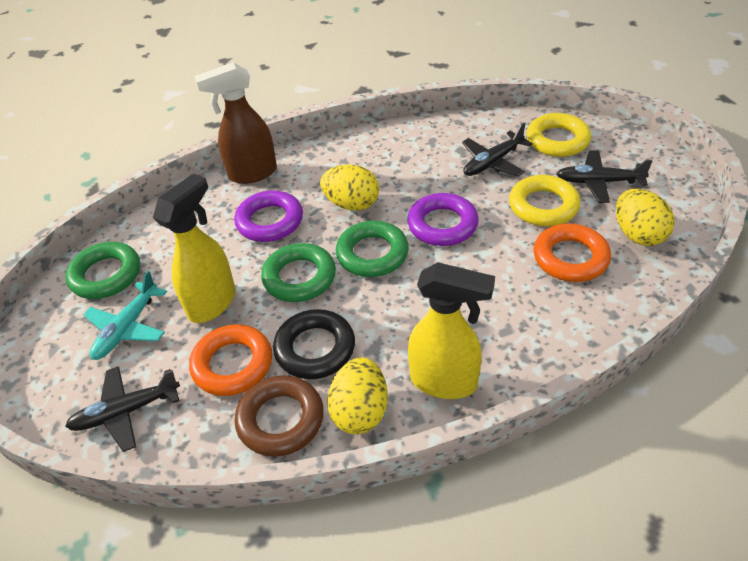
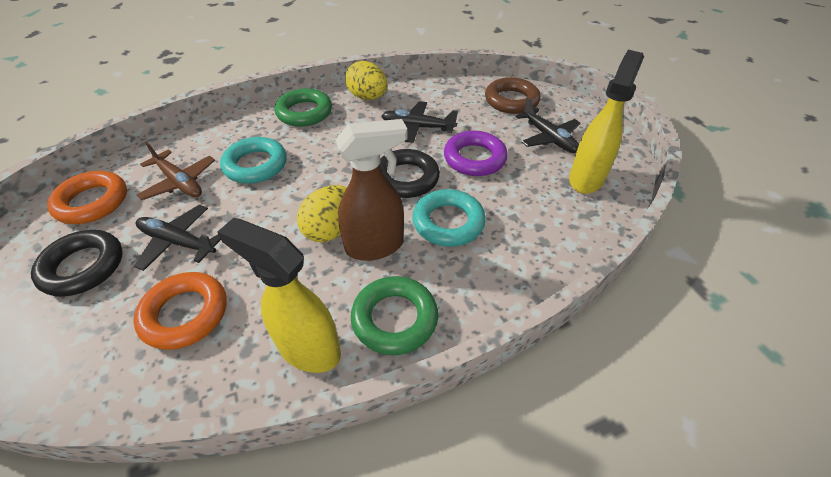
black ring: [273,309,355,379] = 1 -> [31,230,123,297] [379,149,440,198] = 2
brown plane: none = 0 -> [137,142,215,200] = 1
green ring: [65,242,140,299] [261,243,336,302] [336,221,409,277] = 3 -> [275,88,332,127] [351,276,438,355] = 2
purple ring: [234,190,303,242] [407,193,479,246] = 2 -> [444,131,508,176] = 1
turquoise plane: [83,271,167,360] = 1 -> none = 0
turquoise ring: none = 0 -> [220,137,287,184] [412,189,486,247] = 2
yellow egg: [320,165,379,211] [327,357,388,434] [616,189,675,246] = 3 -> [297,185,347,242] [345,61,387,100] = 2
yellow ring: [509,175,581,226] [526,113,591,157] = 2 -> none = 0

